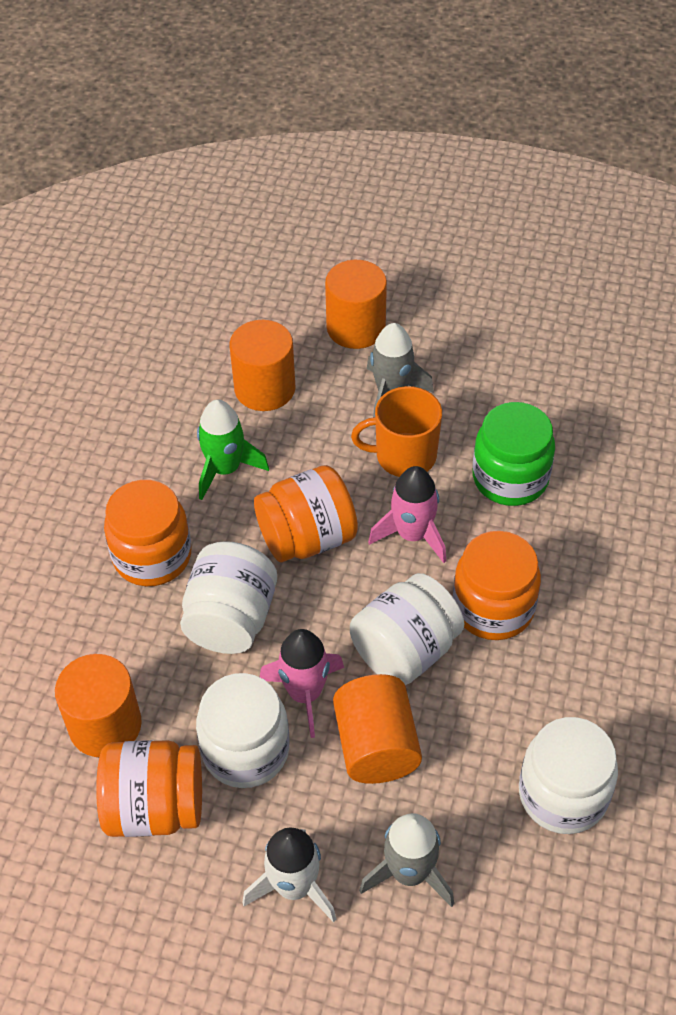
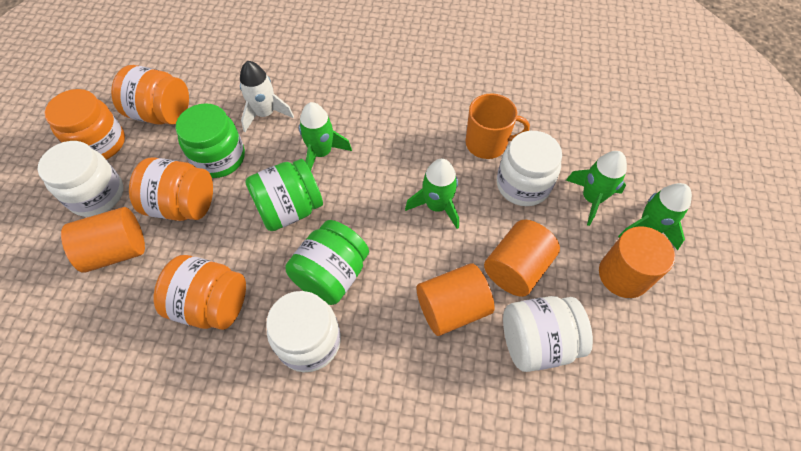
green jar: [473,402,555,506] = 1 -> [176,103,245,178] [245,159,323,231] [285,220,369,305] = 3
green rocket: [197,400,269,500] = 1 -> [299,102,352,171] [405,159,459,229] [566,151,627,226] [618,183,692,250] = 4
grey rocket: [359,813,454,907] [367,323,434,417] = 2 -> none = 0
pink rocket: [260,629,344,738] [368,466,446,563] = 2 -> none = 0

